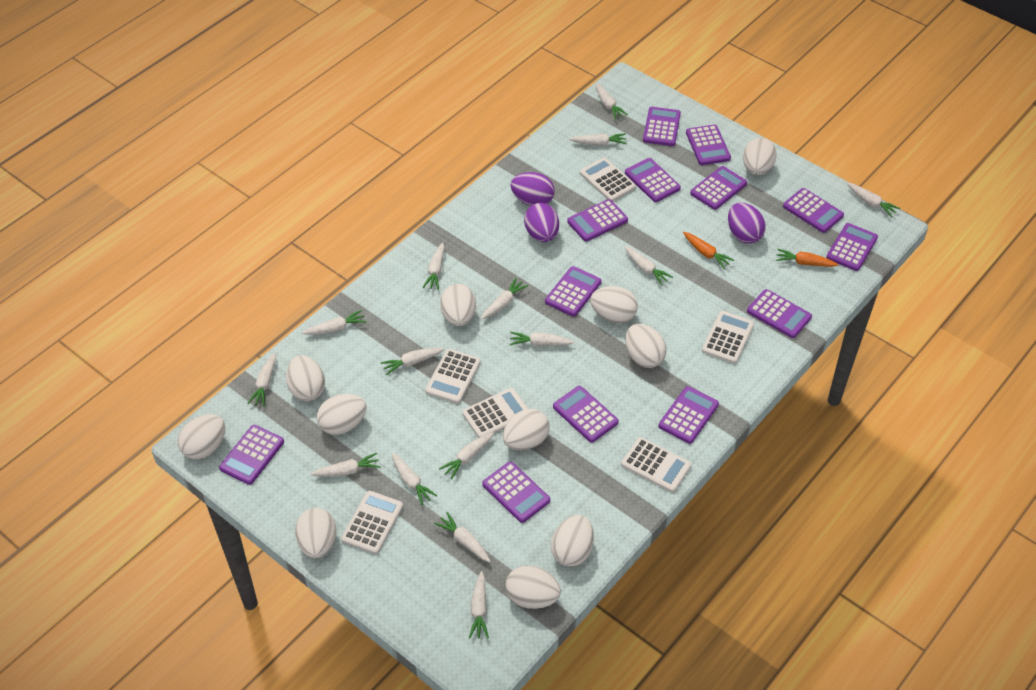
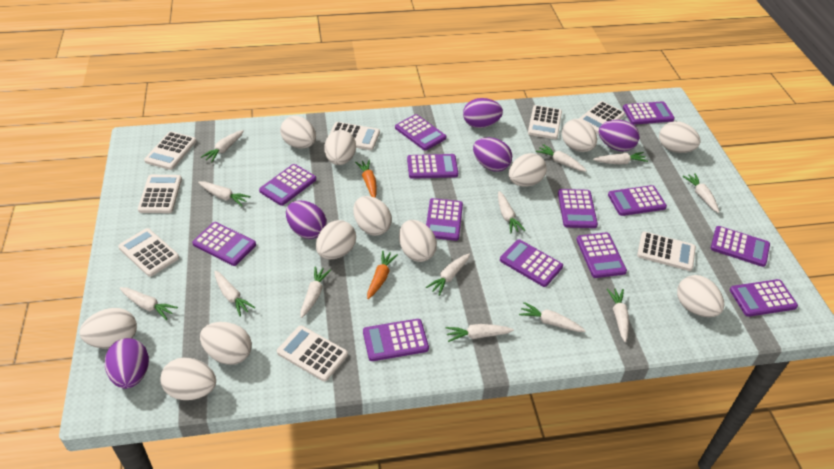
purple egg: [510,172,555,206] [524,203,559,242] [728,203,766,244] = 3 -> [105,338,149,389] [286,200,327,239] [463,98,503,128] [473,137,512,172] [599,120,640,151] = 5
white calculator: [341,491,403,554] [425,349,481,404] [462,388,528,438] [580,158,636,201] [621,437,691,492] [702,311,754,363] = 6 -> [118,228,179,277] [138,175,182,213] [144,131,197,170] [277,325,348,381] [329,122,380,150] [528,105,562,139] [579,101,625,134] [637,232,696,271] = 8
white carrot: [247,353,276,406] [302,310,366,335] [310,453,380,477] [380,348,444,375] [392,453,437,505] [423,243,444,290] [434,512,491,563] [439,432,494,479] [469,571,489,639] [481,278,528,319] [510,332,574,346] [569,133,627,146] [596,83,628,120] [624,246,673,286] [847,183,900,217] = 15 -> [120,287,178,320] [198,181,251,206] [201,130,244,163] [214,271,255,317] [300,266,331,318] [426,253,470,296] [446,324,514,342] [498,191,525,233] [519,302,586,332] [536,144,587,172] [593,152,648,165] [607,288,629,342] [683,173,719,213] = 13
white egg: [178,414,225,459] [286,355,325,401] [295,508,336,558] [317,394,367,435] [440,284,476,326] [503,409,550,450] [505,566,561,609] [551,515,594,567] [590,286,638,323] [625,324,667,368] [743,138,777,175] = 11 -> [80,308,137,349] [160,357,216,400] [200,322,252,365] [280,116,316,149] [316,220,356,259] [324,130,356,165] [353,196,392,236] [399,220,437,262] [509,153,547,187] [562,119,597,152] [659,121,701,153] [677,275,724,317] = 12

